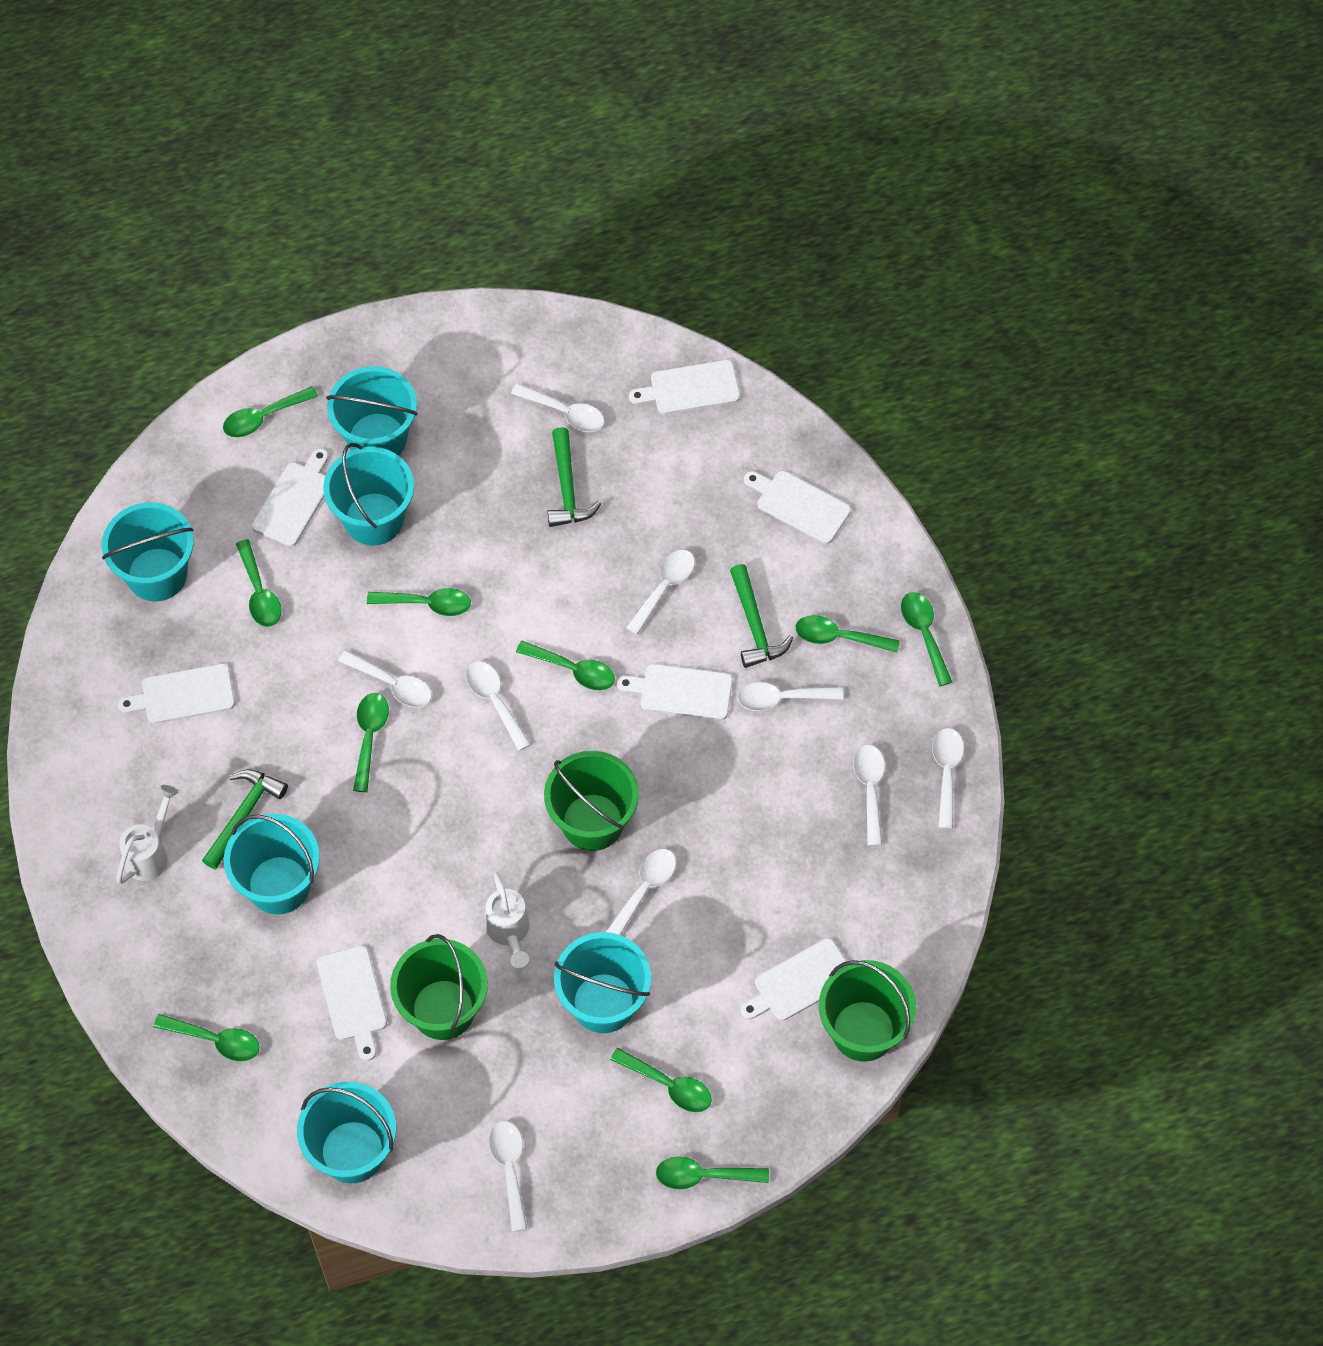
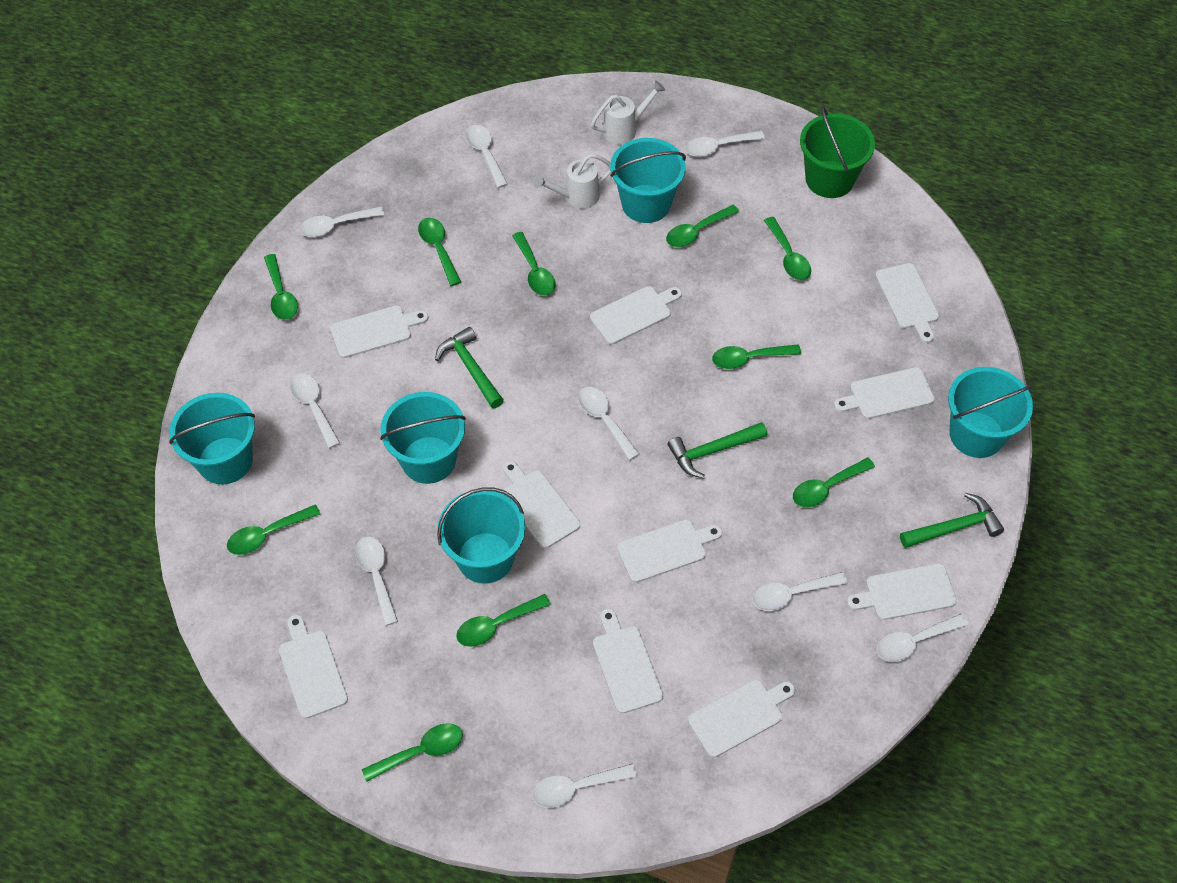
green bucket: [390,934,488,1040] [544,751,639,851] [819,960,916,1062] = 3 -> [800,105,875,198] = 1
turquoise bucket: [102,502,194,602] [224,814,320,914] [297,1082,396,1183] [323,443,414,546] [326,366,418,456] [554,932,651,1033] = 6 -> [169,393,255,485] [380,392,466,484] [437,487,526,584] [610,138,686,223] [948,367,1033,458] = 5
white cutting board: [118,663,235,724] [252,448,329,546] [317,946,387,1061] [617,664,733,720] [629,360,740,414] [741,938,847,1021] [744,471,851,544] = 7 -> [279,615,348,719] [330,305,428,358] [503,461,580,548] [590,286,682,345] [593,609,663,714] [617,519,722,583] [688,680,795,758] [834,367,935,419] [847,563,957,620] [875,263,939,343] = 10

